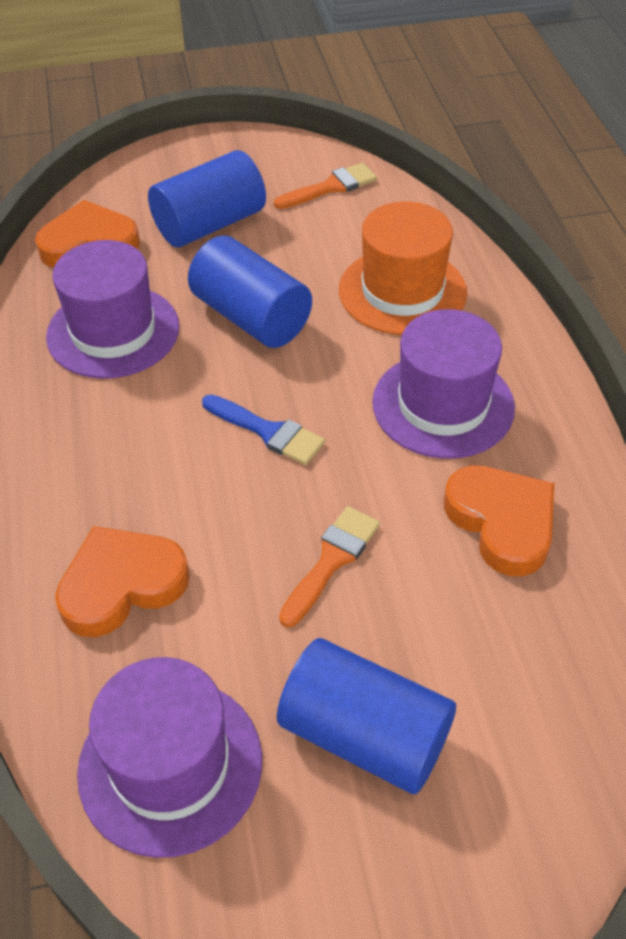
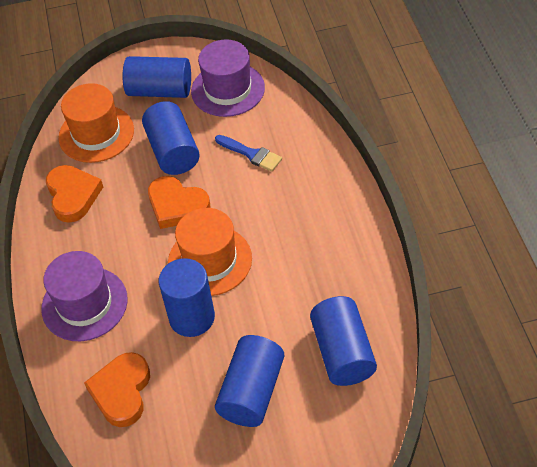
blue cylinder: [148,150,266,248] [188,235,312,348] [277,638,456,794] = 3 -> [123,56,191,98] [142,101,200,175] [159,258,215,337] [215,335,284,427] [310,296,377,386] = 5
orange brush: [274,163,377,209] [279,506,380,627] = 2 -> none = 0
orange hat: [339,201,467,335] = 1 -> [58,83,134,163] [168,208,252,296] = 2
purple hat: [46,240,179,379] [77,657,262,858] [372,309,515,459] = 3 -> [41,251,128,341] [191,40,265,117] = 2

